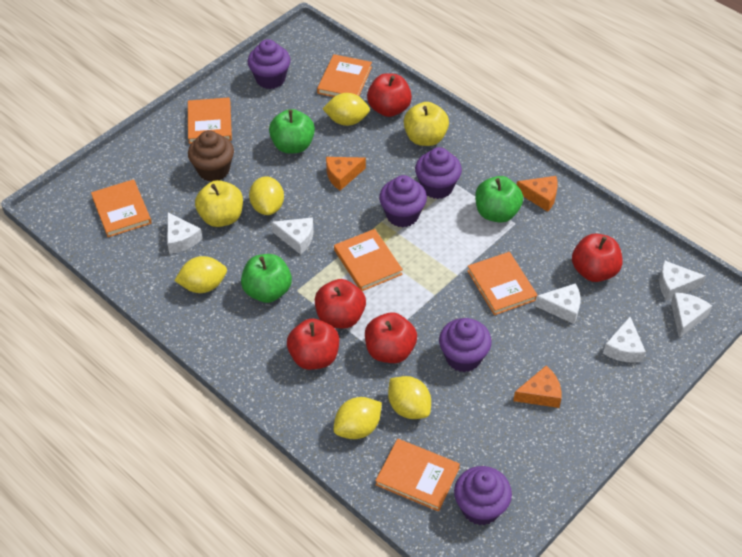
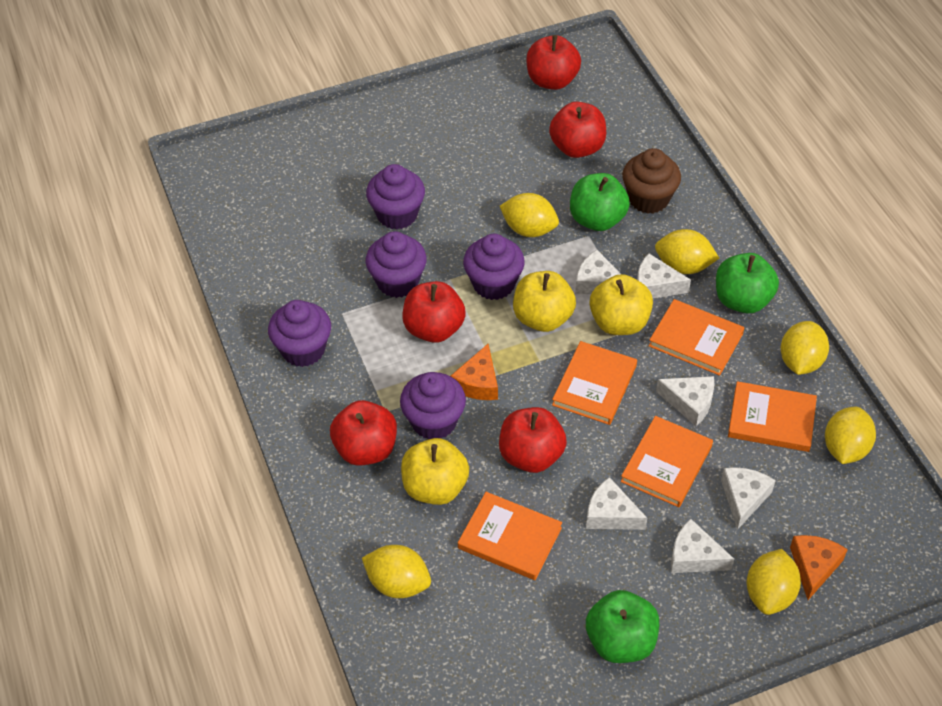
orange book: [91,179,152,237] [188,98,232,144] [317,54,372,97] [334,229,403,291] [375,439,460,511] [467,252,538,315] = 6 -> [458,492,562,580] [552,341,637,425] [620,416,713,507] [649,299,745,376] [728,381,817,452] = 5
orange cheese: [326,157,366,191] [513,365,562,408] [517,176,558,212] = 3 -> [451,344,498,400] [790,535,848,600] = 2
yellow apple: [195,180,243,227] [404,102,449,146] = 2 -> [401,438,469,505] [513,271,576,332] [590,274,653,335] = 3
yellow lemon: [174,256,227,293] [249,176,284,215] [323,93,370,126] [334,397,382,439] [388,376,431,419] = 5 -> [362,545,431,598] [500,193,559,237] [655,229,719,274] [747,549,801,615] [781,321,829,375] [825,407,876,464] = 6

